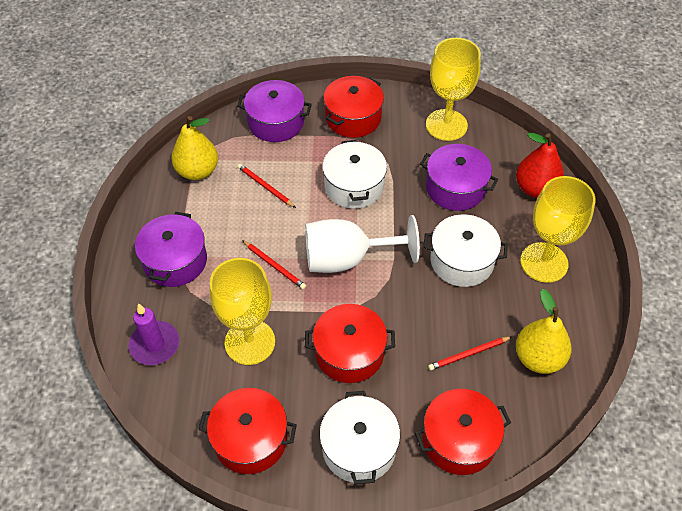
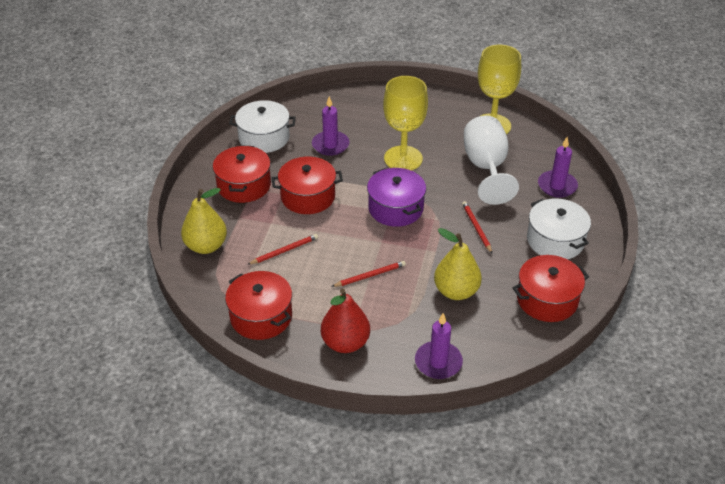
purple candle: [128,303,179,365] = 1 -> [312,96,350,156] [415,313,463,379] [538,137,578,198] = 3
purple pot: [135,212,207,287] [237,80,312,142] [420,144,498,211] = 3 -> [367,168,426,227] = 1
white pot: [320,391,400,484] [322,140,387,209] [423,214,508,287] = 3 -> [229,100,296,153] [527,199,591,259] = 2
yellow goblet: [210,258,275,365] [426,38,481,141] [520,176,595,283] = 3 -> [383,76,428,170] [478,45,521,134] = 2

